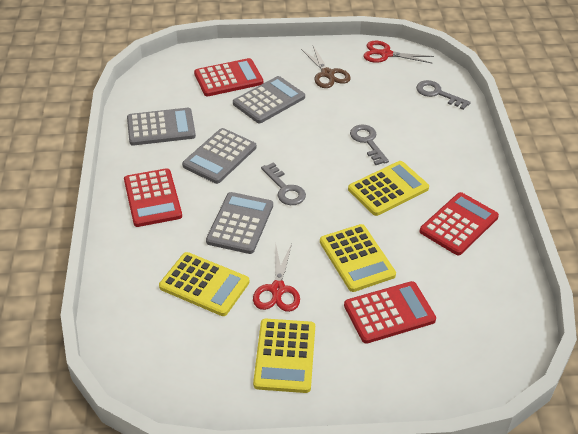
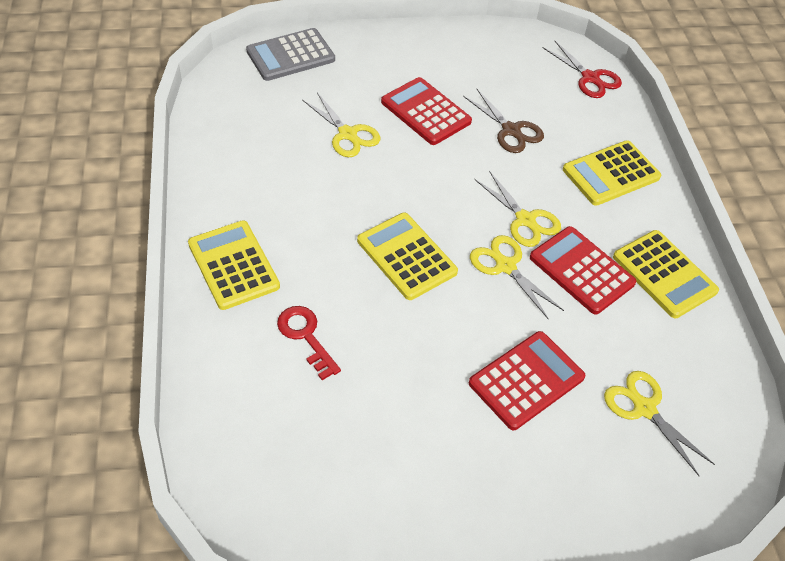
grey calculator: [127,108,196,146] [182,128,256,184] [206,192,273,254] [233,76,305,123] = 4 -> [246,28,335,81] = 1
grey key: [261,162,306,205] [350,124,389,165] [416,80,471,110] = 3 -> none = 0
red calculator: [124,168,182,227] [194,58,263,97] [344,281,436,344] [420,192,499,255] = 4 -> [381,77,472,145] [469,331,585,430] [530,226,636,315] = 3
red key: none = 0 -> [277,306,341,380] = 1
red scissors: [253,244,300,312] [363,41,434,64] = 2 -> [543,41,622,98] = 1
yellow scissors: none = 0 -> [302,92,381,157] [470,235,564,320] [474,171,561,247] [604,371,715,476] = 4

